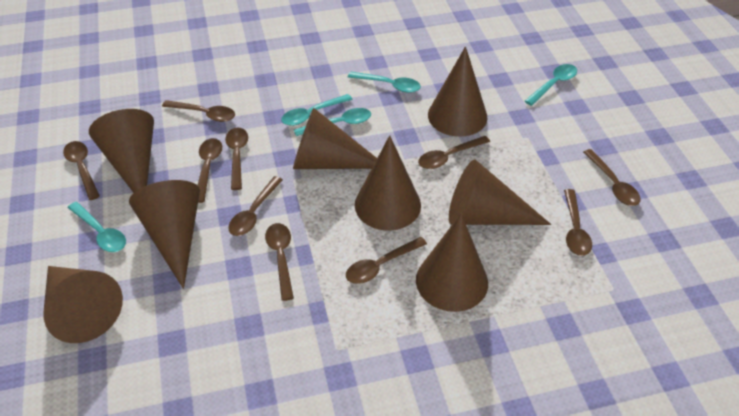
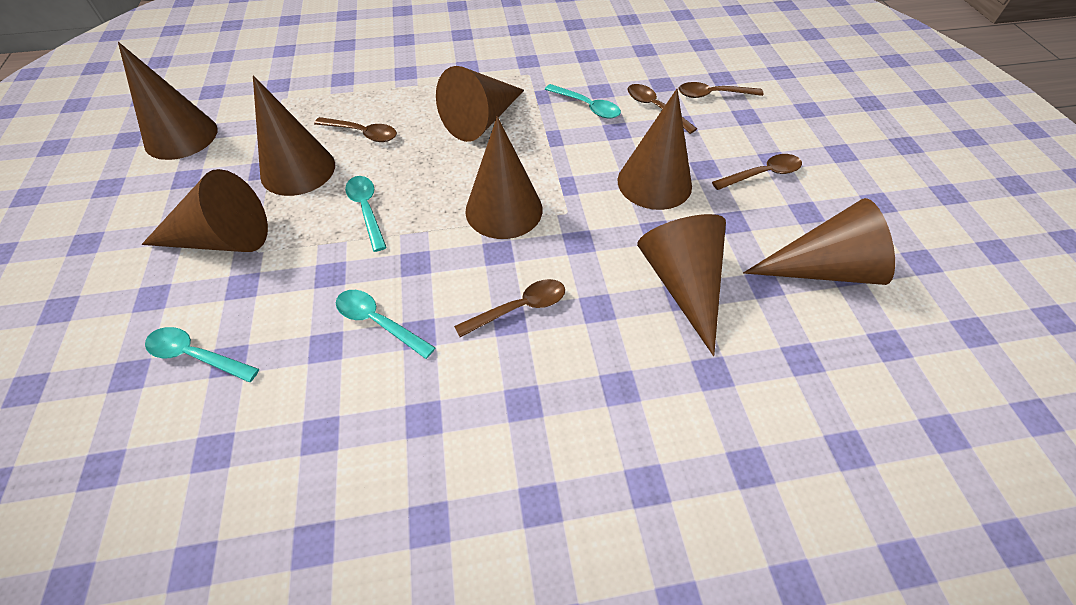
brown spoon: [63,141,100,200] [162,100,235,122] [197,138,222,203] [225,128,248,190] [228,176,283,236] [265,223,294,301] [346,237,427,284] [418,136,490,169] [564,189,592,256] [583,149,640,206] = 10 -> [314,117,397,142] [454,279,565,337] [627,84,697,134] [678,82,764,98] [712,154,802,190] = 5
turquoise spoon: [68,202,126,252] [281,94,353,126] [294,108,371,136] [348,72,421,93] [525,64,577,106] = 5 -> [145,327,259,383] [336,290,436,359] [345,176,387,252] [545,84,621,118] = 4

